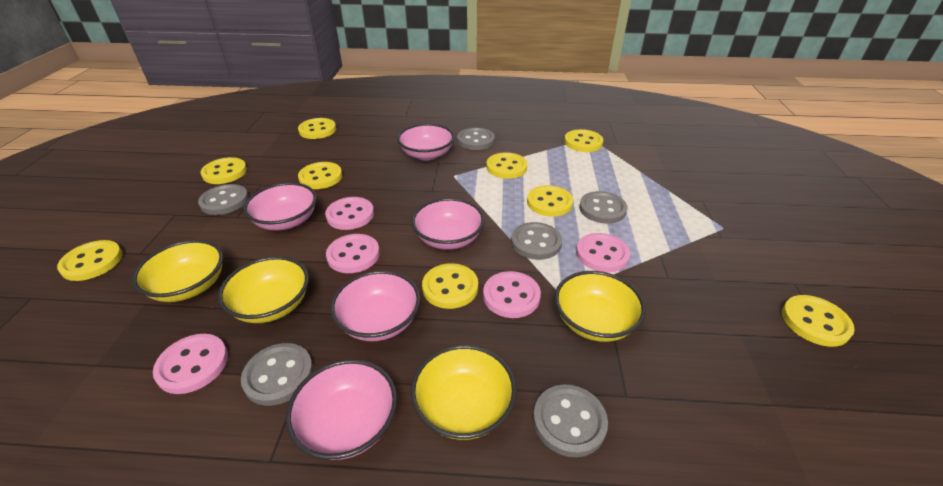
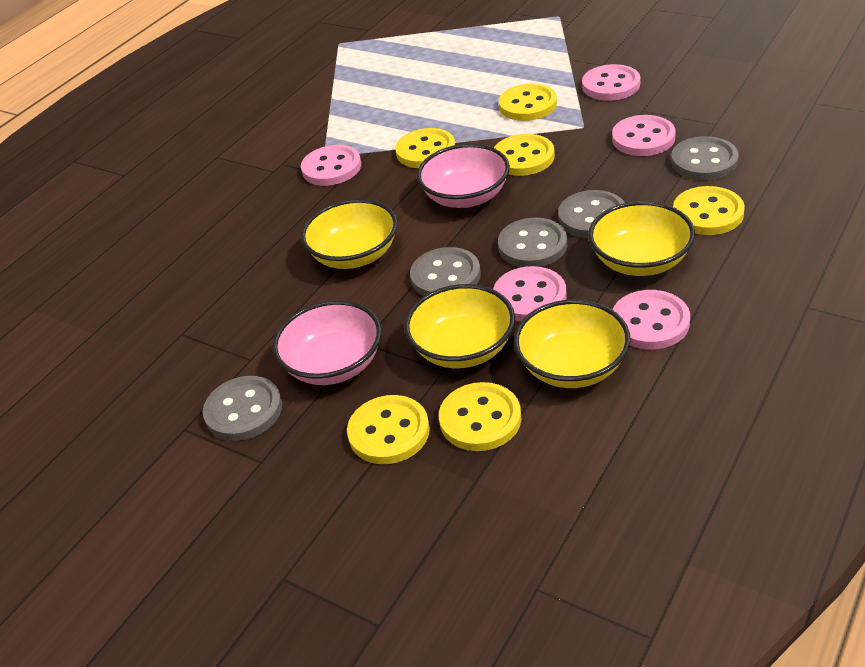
grey button: [198,184,249,215] [241,343,313,406] [457,128,495,150] [511,222,562,260] [533,384,608,457] [579,191,627,224] = 6 -> [203,376,282,441] [410,247,481,296] [498,218,567,267] [558,190,625,238] [671,136,739,180] = 5
pink bowl: [244,182,317,231] [286,359,397,460] [330,270,420,341] [397,123,455,161] [411,198,485,250] = 5 -> [273,300,382,385] [417,144,510,208] = 2
yellow button: [57,240,123,281] [201,157,247,184] [298,118,336,139] [298,162,342,189] [422,263,478,309] [486,152,528,179] [527,185,573,217] [564,129,603,152] [782,295,855,347] = 9 -> [347,395,430,464] [395,128,455,168] [439,382,522,451] [494,134,555,176] [499,84,557,121] [673,186,745,235] = 6

